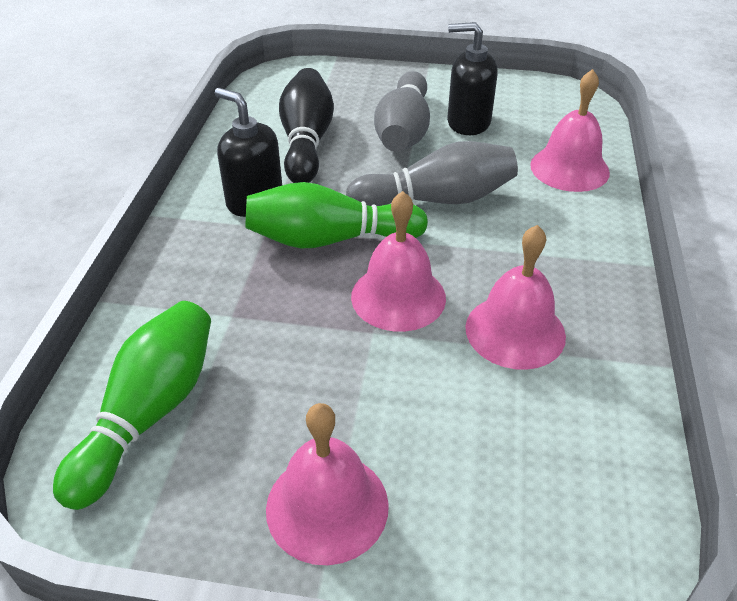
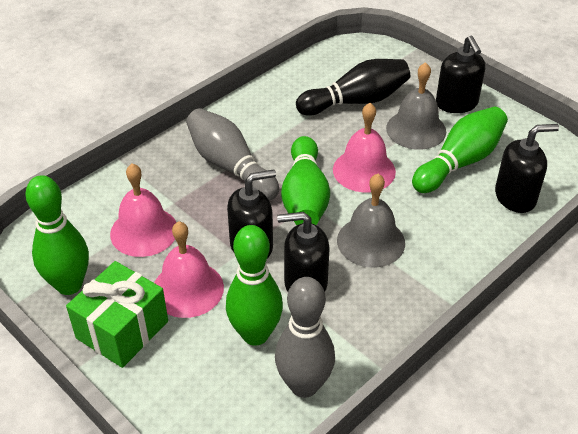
black soap dispenser: [215,88,282,217] [447,22,498,135] = 2 -> [227,170,276,259] [277,212,330,292] [436,35,485,113] [495,124,559,213] = 4
green bowling pin: [53,301,211,510] [246,182,428,248] = 2 -> [25,175,89,295] [226,225,283,346] [281,136,330,225] [412,107,508,193] = 4
green gift: none = 0 -> [66,261,168,368] = 1
grey bell: none = 0 -> [337,174,405,268] [386,62,446,150] = 2
pink bell: [266,403,389,565] [351,191,446,332] [465,225,566,370] [530,69,610,192] = 4 -> [110,163,176,257] [154,221,224,318] [333,103,396,192] = 3

